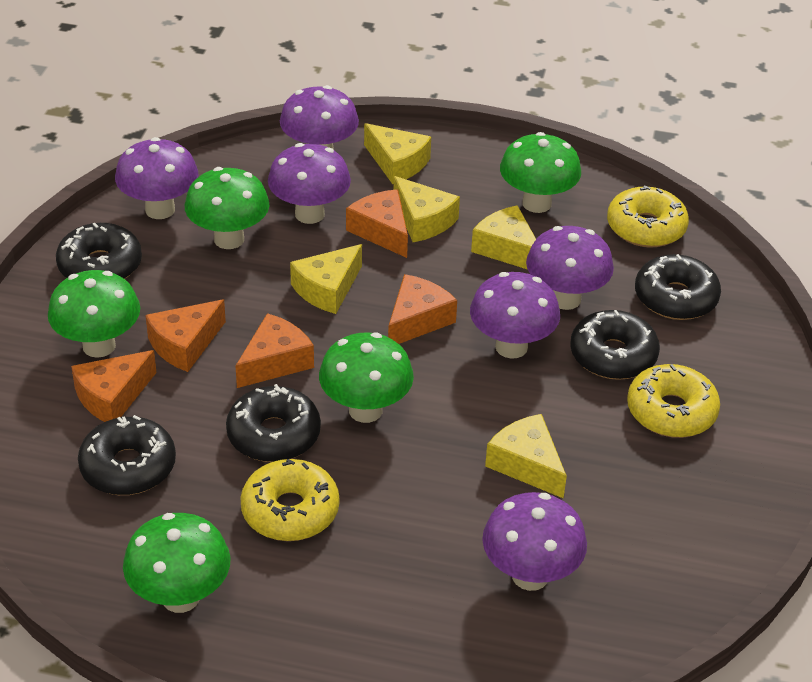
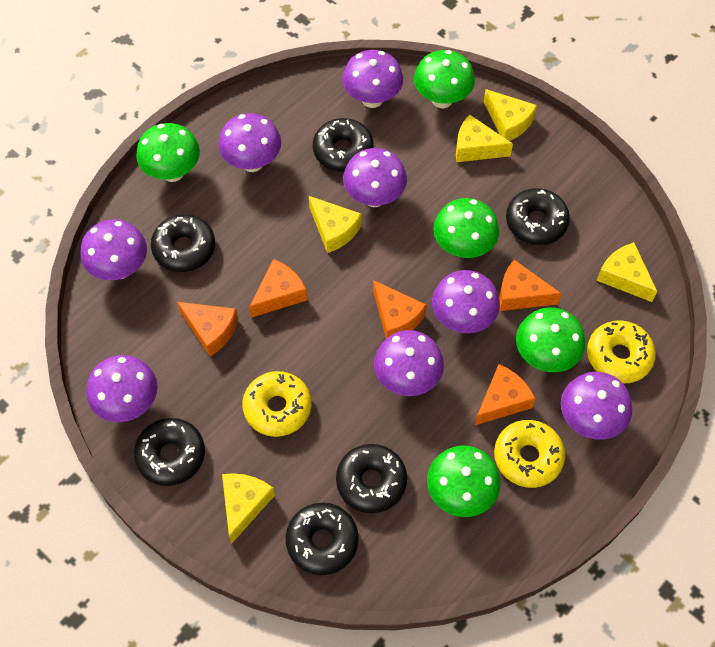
black donut: [56,223,142,279] [78,415,176,495] [226,384,321,462] [570,310,660,380] [635,254,721,320] = 5 -> [134,418,205,486] [151,214,215,272] [285,503,359,575] [313,118,374,172] [336,444,407,513] [506,188,570,245] = 6
purple mushroom: [115,137,199,219] [268,143,351,224] [280,85,359,150] [470,272,560,359] [482,492,587,591] [526,226,614,310] = 6 -> [80,219,147,280] [86,355,158,422] [218,113,281,172] [342,50,403,108] [343,148,407,207] [374,330,444,396] [432,270,500,333] [561,372,632,440] = 8

